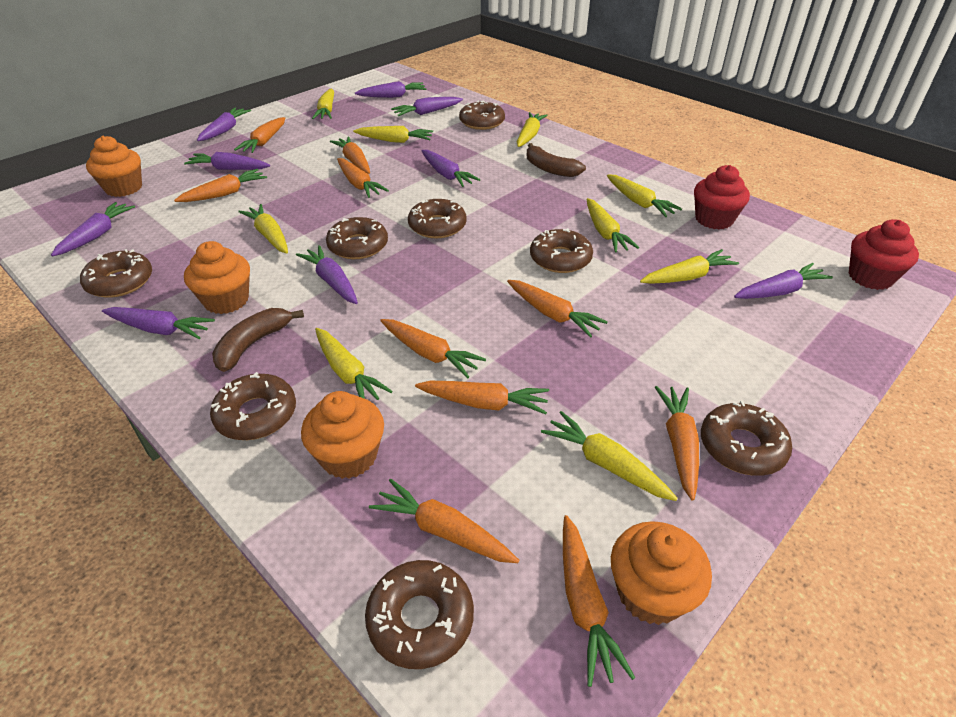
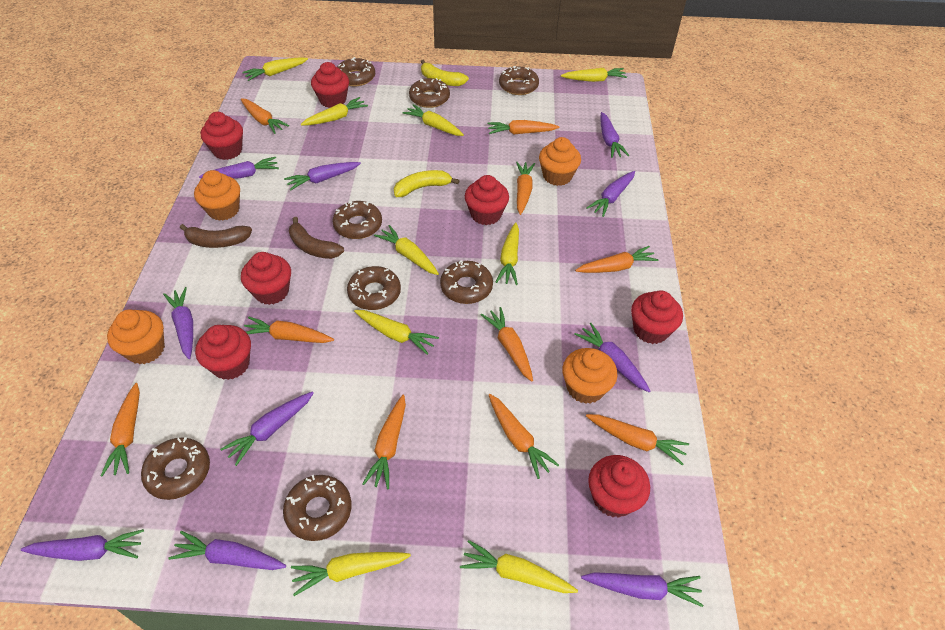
purple carrot: [51,202,135,256] [102,307,215,339] [184,152,270,170] [197,107,251,141] [296,245,358,304] [355,81,427,98] [391,97,463,116] [422,150,480,187] [734,263,833,299] = 9 -> [21,529,144,561] [163,287,193,359] [168,531,286,570] [199,157,279,179] [220,392,314,466] [284,162,361,191] [574,323,650,392] [581,572,703,607] [586,171,635,217] [600,112,629,158] = 10
red cupcake: [694,165,750,229] [849,219,919,290] = 2 -> [195,325,251,380] [201,112,243,160] [241,252,291,305] [311,62,349,108] [465,175,509,225] [588,455,650,518] [631,290,683,344] = 7
yellow banana: none = 0 -> [394,170,460,197] [421,60,469,86] = 2

